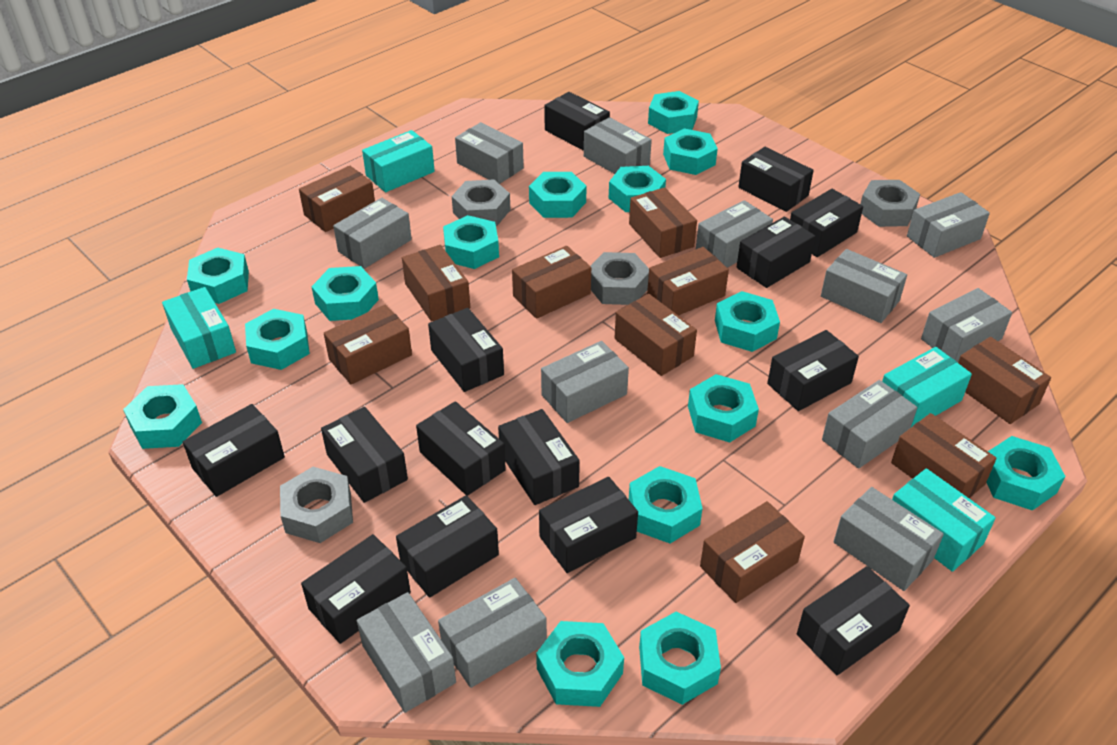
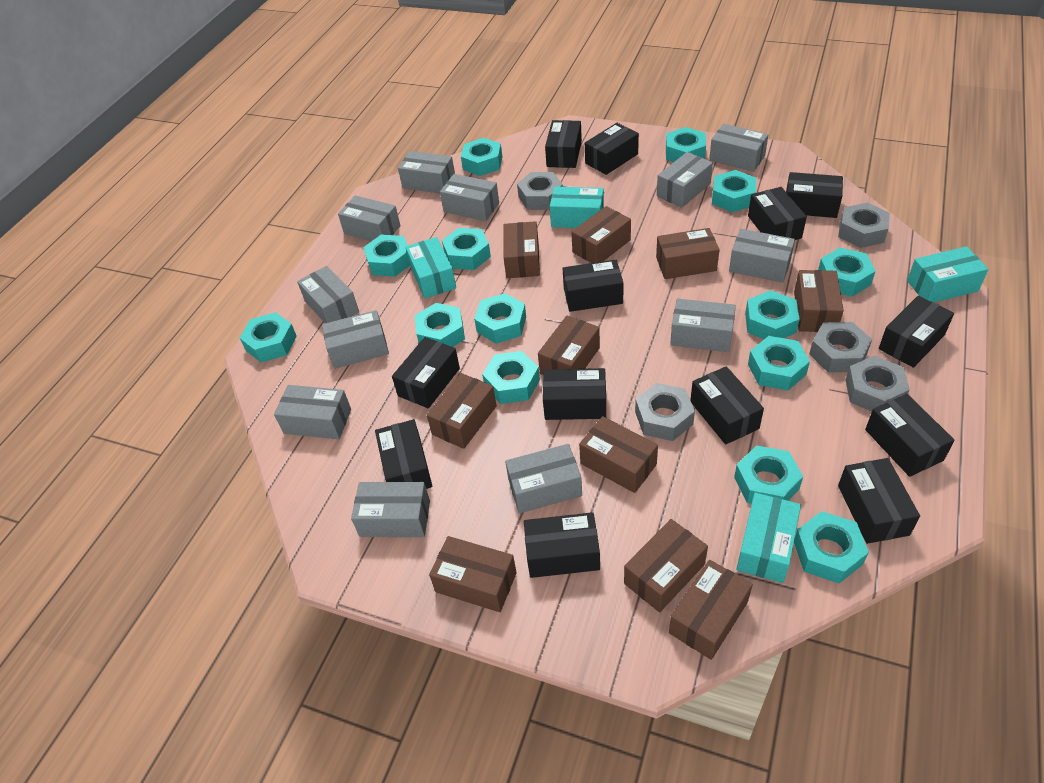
black box: [183,404,285,497] [301,534,411,644] [321,407,408,503] [396,495,499,598] [416,401,506,496] [428,308,504,392] [498,409,580,505] [539,477,638,573] [544,92,610,151] [737,217,815,288] [738,147,814,212] [767,330,859,411] [790,189,863,257] [797,566,910,675] = 14 -> [375,419,432,489] [392,337,460,408] [524,512,600,578] [543,368,606,420] [545,120,582,168] [562,260,623,312] [585,123,639,175] [690,366,764,444] [748,187,807,240] [786,172,843,218] [838,458,920,544] [865,394,955,477] [879,296,954,368] = 13
grey nut: [280,467,353,543] [452,180,510,226] [591,252,649,305] [861,180,920,227] = 4 -> [517,172,563,210] [635,383,695,441] [809,322,872,372] [838,203,890,248] [846,356,910,411] = 5
turquoise nut: [123,384,202,449] [187,248,249,304] [245,309,310,370] [311,266,379,321] [443,215,499,269] [529,172,587,218] [536,621,624,707] [609,166,666,212] [629,466,703,543] [639,612,721,705] [648,91,699,134] [663,128,718,175] [688,374,759,442] [715,291,780,352] [986,436,1065,511] = 15 -> [240,312,297,362] [363,234,410,277] [415,303,465,347] [442,228,491,270] [461,138,502,176] [474,293,526,344] [482,351,540,404] [666,127,706,162] [712,170,756,212] [734,445,803,504] [745,290,800,339] [748,336,810,391] [794,511,869,583] [818,248,876,297] = 14

